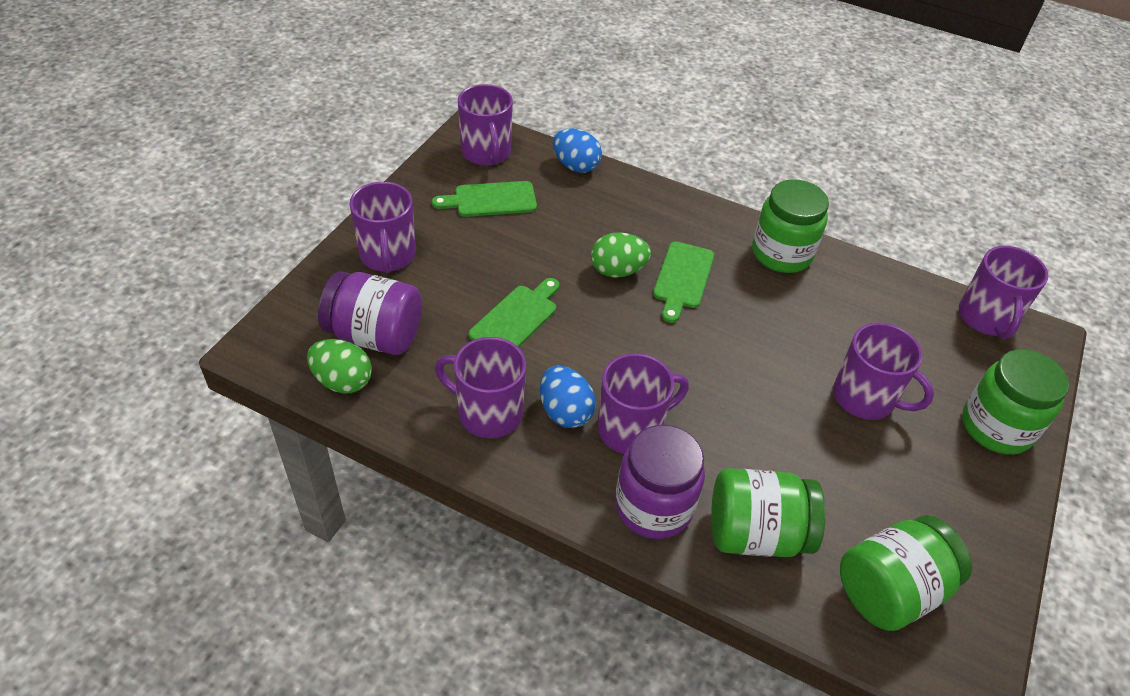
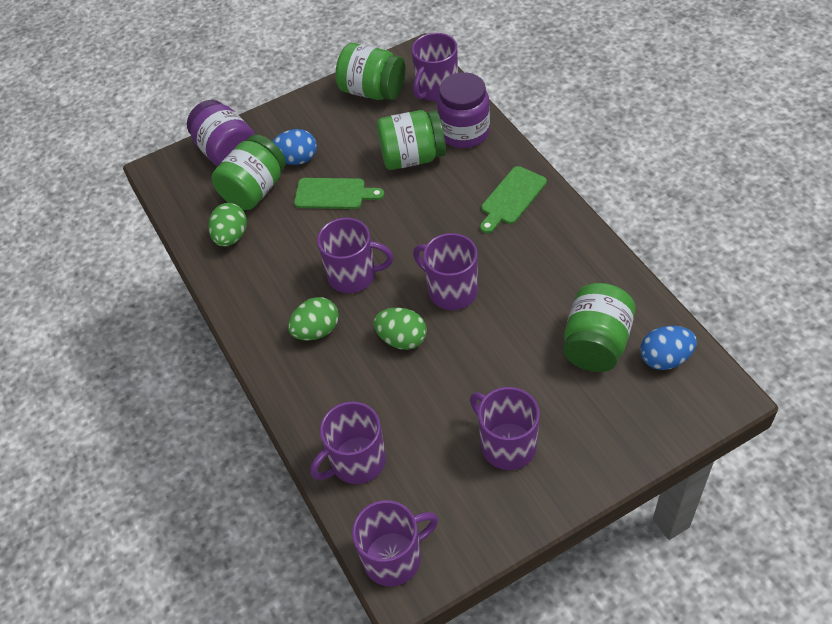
green cutting board: [432,181,537,217] [469,278,560,347] [653,241,714,323] = 3 -> [294,178,384,209] [480,166,547,233] = 2
green egg: [307,339,372,394] [591,232,651,278] = 2 -> [208,203,247,247] [288,297,339,341] [373,308,427,350] = 3

